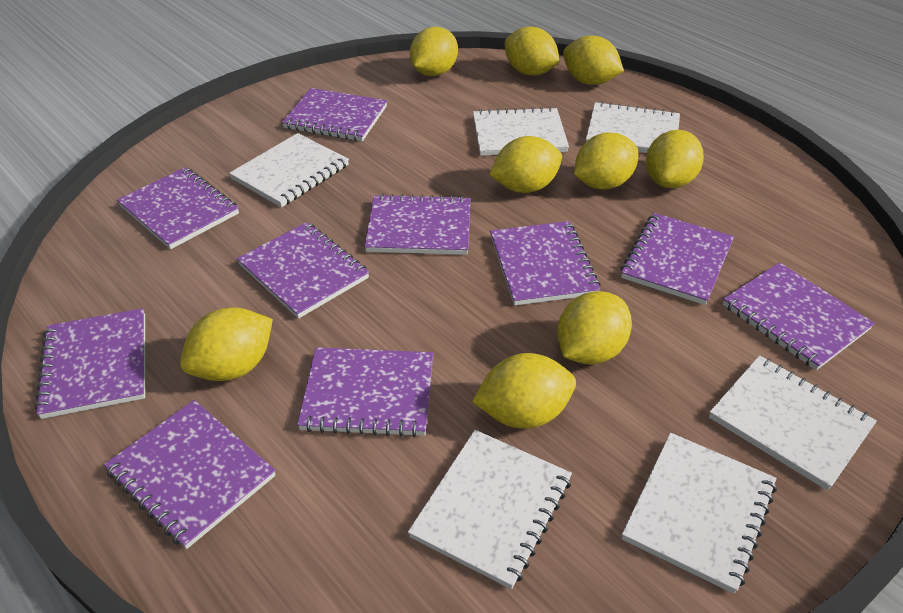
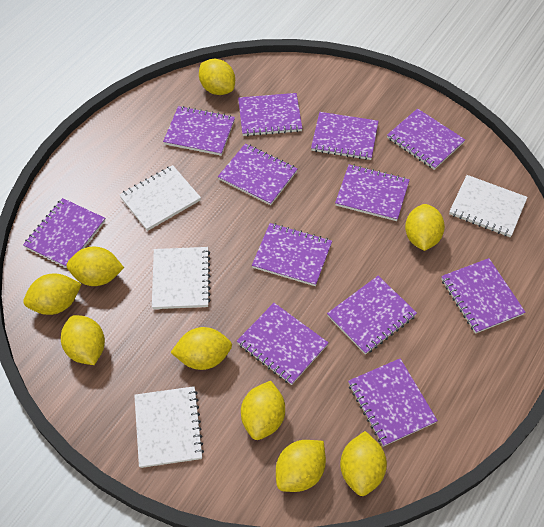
purple notebook: [35,308,145,419] [104,400,276,549] [117,167,239,249] [237,222,369,319] [282,88,387,141] [297,347,433,437] [364,194,471,255] [490,221,601,306] [621,213,734,305] [723,262,875,370] = 10 -> [23,198,105,268] [163,106,235,156] [218,143,298,205] [237,303,329,385] [238,93,302,136] [252,223,332,286] [311,112,379,160] [327,276,417,355] [335,164,410,221] [348,358,438,447] [387,108,465,170] [441,258,526,334] = 12
white notebook: [229,133,349,207] [408,430,572,589] [473,107,569,156] [586,101,680,153] [622,433,777,594] [709,355,877,491] = 6 -> [119,165,201,231] [134,386,204,468] [152,247,211,309] [449,175,528,237] = 4

